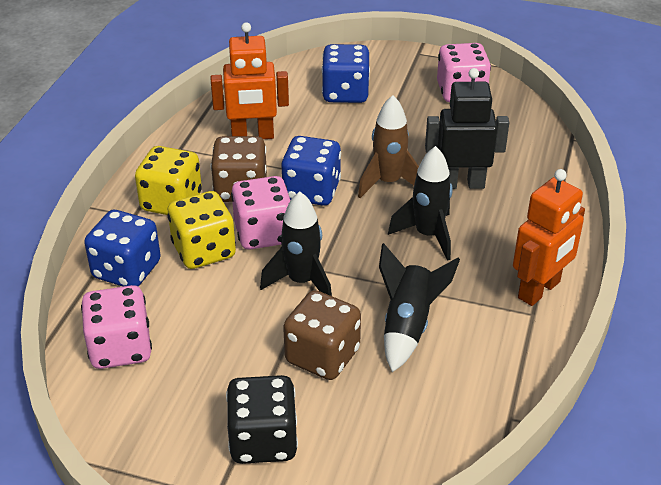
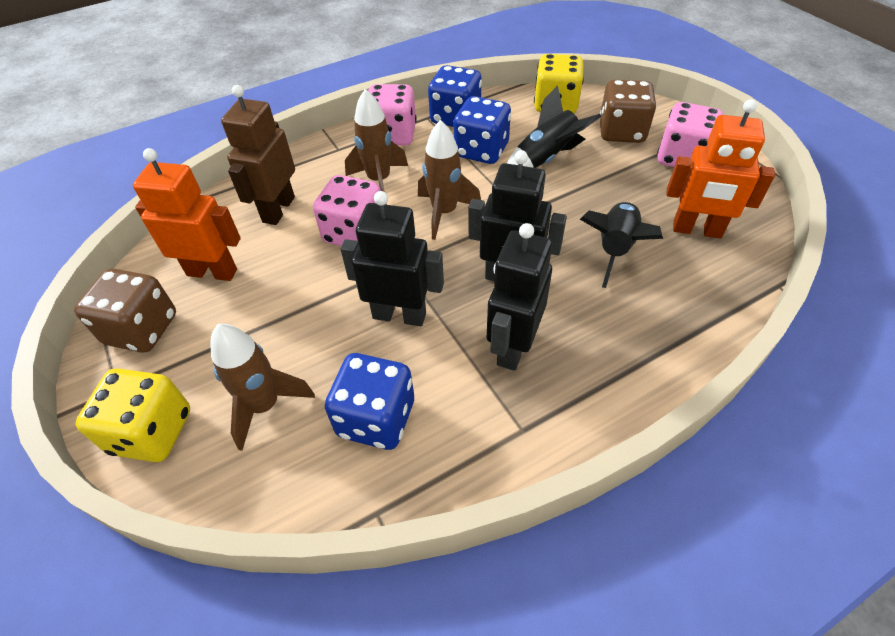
black dice: [226,375,298,464] = 1 -> none = 0
black robot: [425,68,509,189] = 1 -> [341,191,444,326] [469,150,567,281] [487,223,552,371] = 3
black rocket: [260,191,332,296] [379,243,460,372] [388,146,453,261] = 3 -> [507,85,602,168] [580,202,663,288] = 2
brown robot: none = 0 -> [221,85,295,225] = 1
brown rocket: [358,95,419,198] = 1 -> [211,324,315,451] [345,89,408,205] [418,120,481,240] = 3

